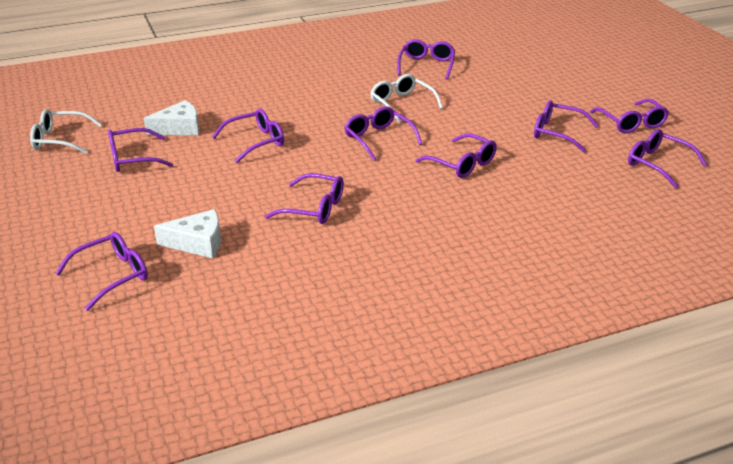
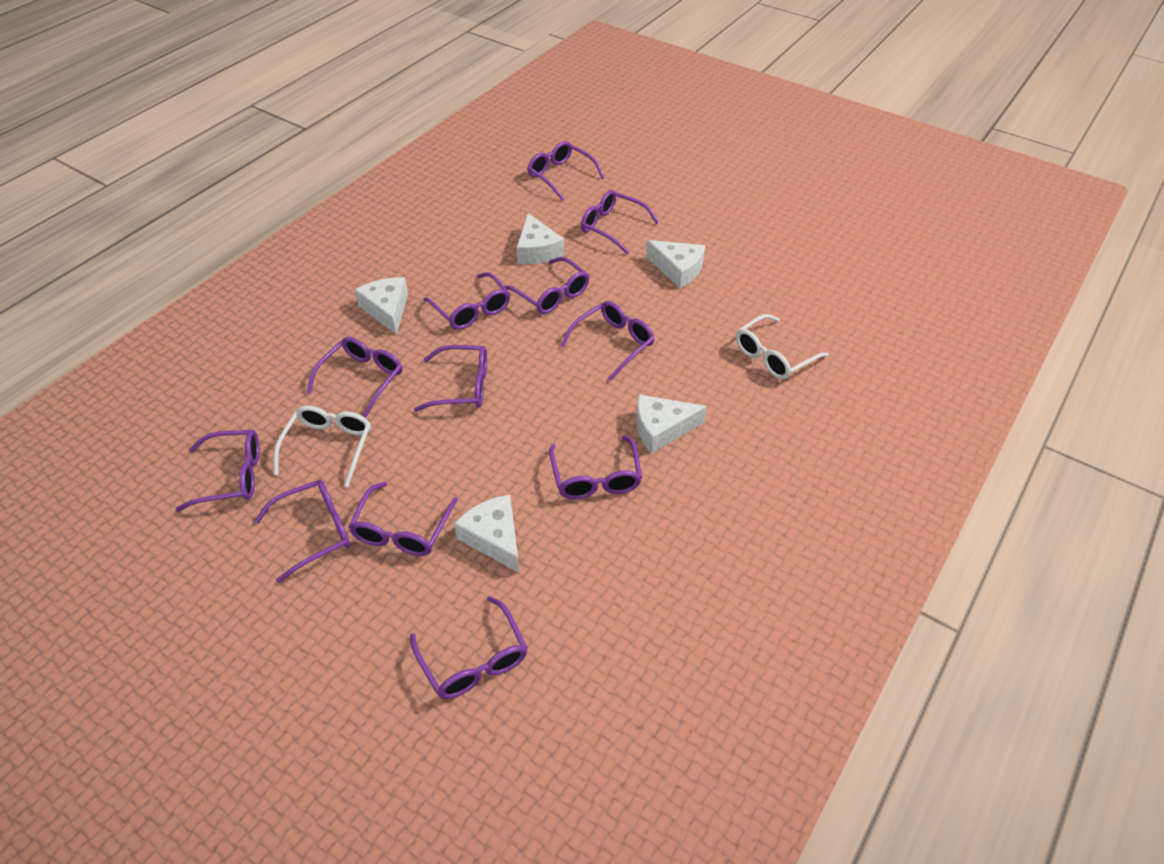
purple glasses: [55,232,148,311] [108,128,174,172] [212,109,284,163] [265,173,344,224] [344,106,422,161] [397,39,455,80] [416,133,497,178] [534,100,599,152] [590,99,669,133] [628,129,707,188] = 10 -> [175,430,260,512] [254,480,350,583] [307,337,403,418] [349,482,458,556] [410,596,528,699] [414,345,487,412] [423,272,510,329] [504,257,589,314] [527,141,605,201] [549,435,642,499] [561,301,655,381] [581,190,659,254] = 12
white cheese: [144,100,199,135] [154,209,221,259] = 2 -> [355,277,408,335] [454,495,520,573] [517,213,564,264] [636,394,707,454] [646,240,705,288] = 5

